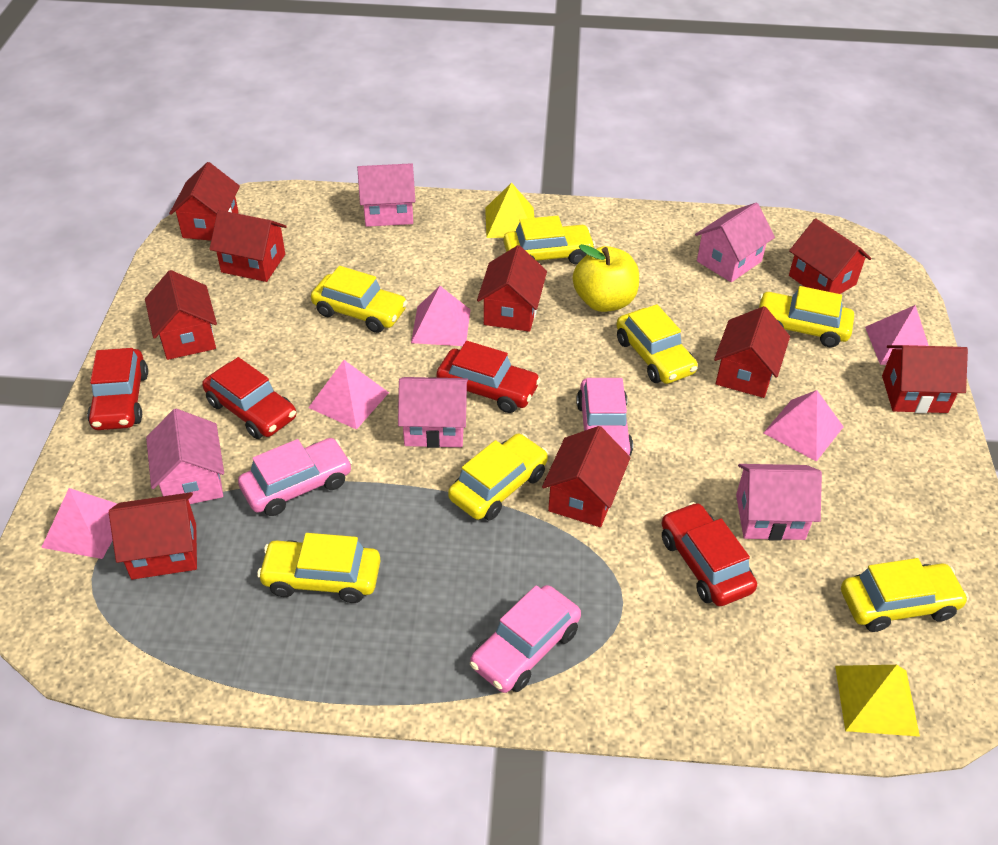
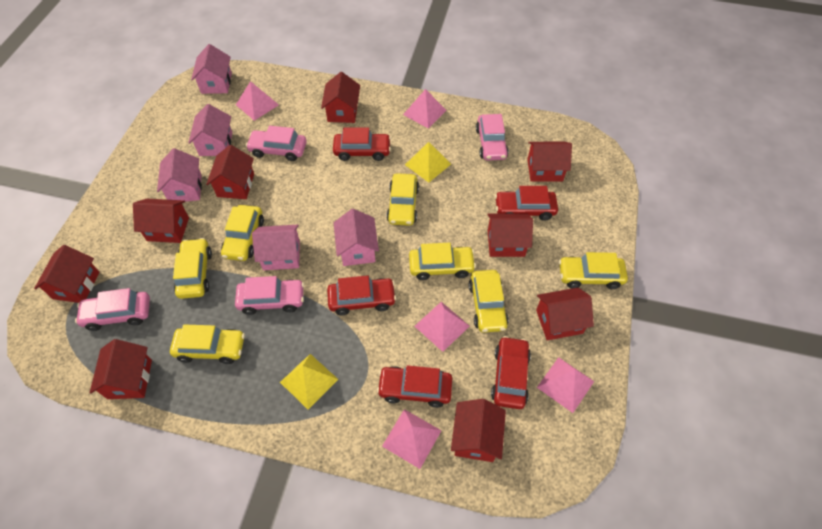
pink car: [238,438,352,516] [470,585,581,693] [576,378,633,456] = 3 -> [75,288,150,331] [235,276,304,315] [246,126,307,161] [476,114,509,161] = 4
red car: [87,348,148,430] [202,357,296,439] [436,341,541,413] [661,502,757,606] = 4 -> [327,275,396,315] [333,128,391,161] [377,365,452,408] [491,336,531,409] [495,186,558,221] = 5
yellow apple: [573,244,639,312] = 1 -> none = 0

